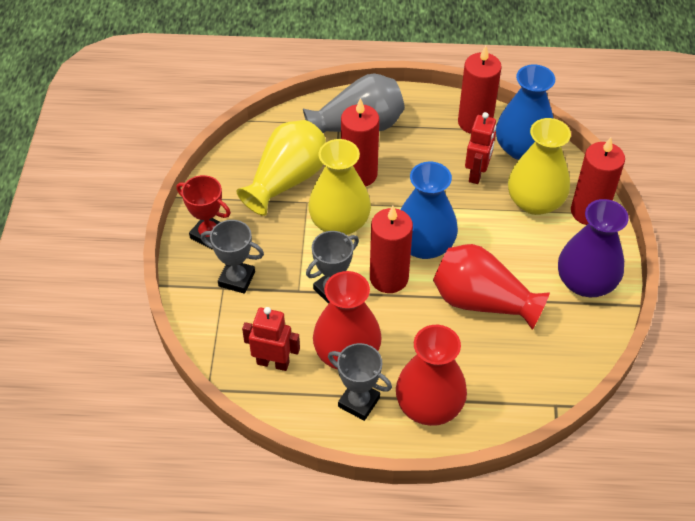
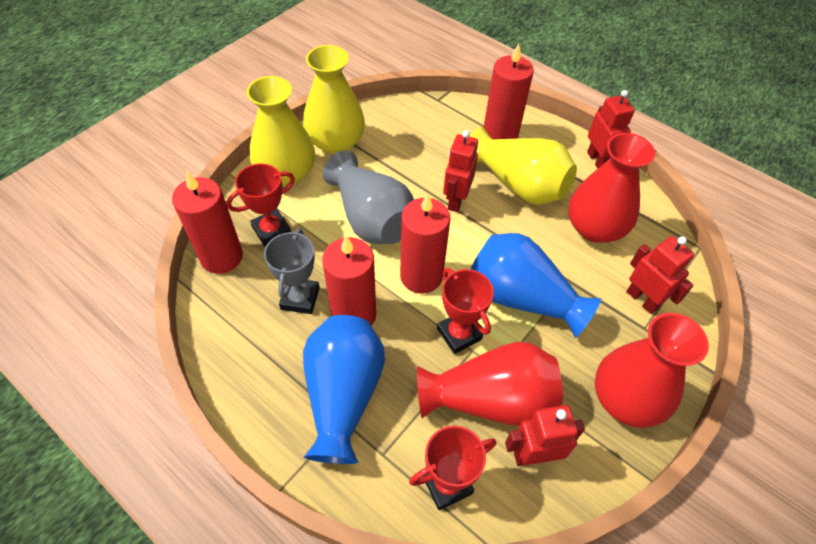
grey trophy: [201,220,264,294] [306,231,359,304] [328,343,392,421] = 3 -> [264,229,320,314] = 1
purple vase: [558,199,629,297] = 1 -> none = 0
red robot: [242,307,300,371] [465,112,496,184] = 2 -> [443,130,478,212] [505,405,585,466] [587,90,635,169] [626,236,694,314] = 4
red trophy: [177,175,231,249] = 1 -> [226,164,295,247] [409,426,496,510] [437,268,494,354] = 3

